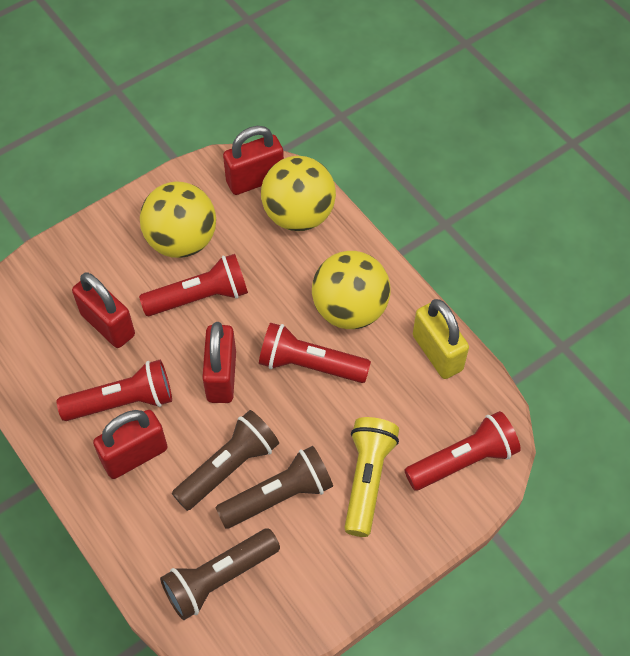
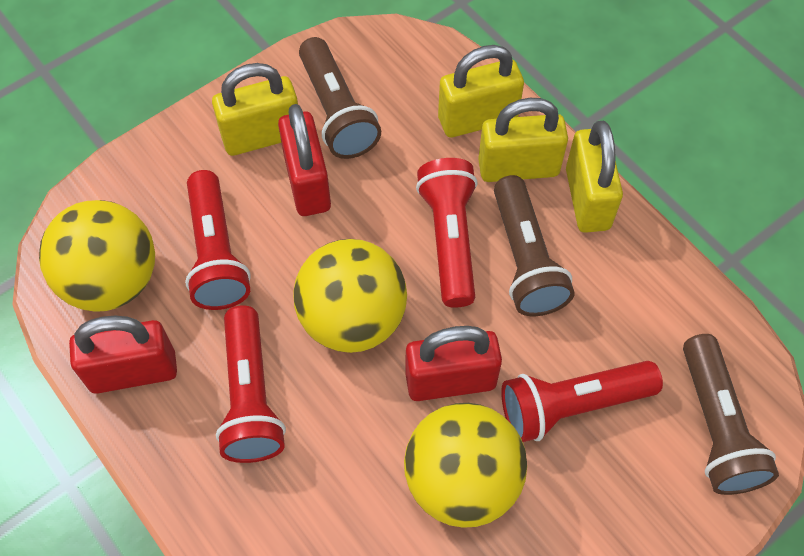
red padlock: [72,273,135,348] [93,410,168,479] [202,322,236,403] [223,126,284,195] = 4 -> [69,316,177,394] [278,104,331,216] [405,326,502,401] = 3
yellow flashlight: [344,417,399,537] = 1 -> none = 0
yellow padlock: [413,299,469,379] = 1 -> [212,63,298,156] [438,45,524,137] [478,98,568,182] [566,121,623,233] = 4

